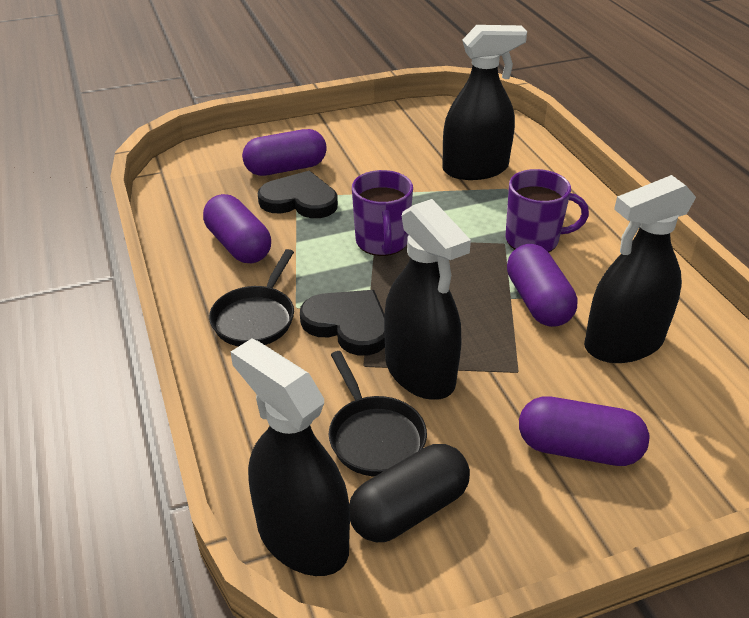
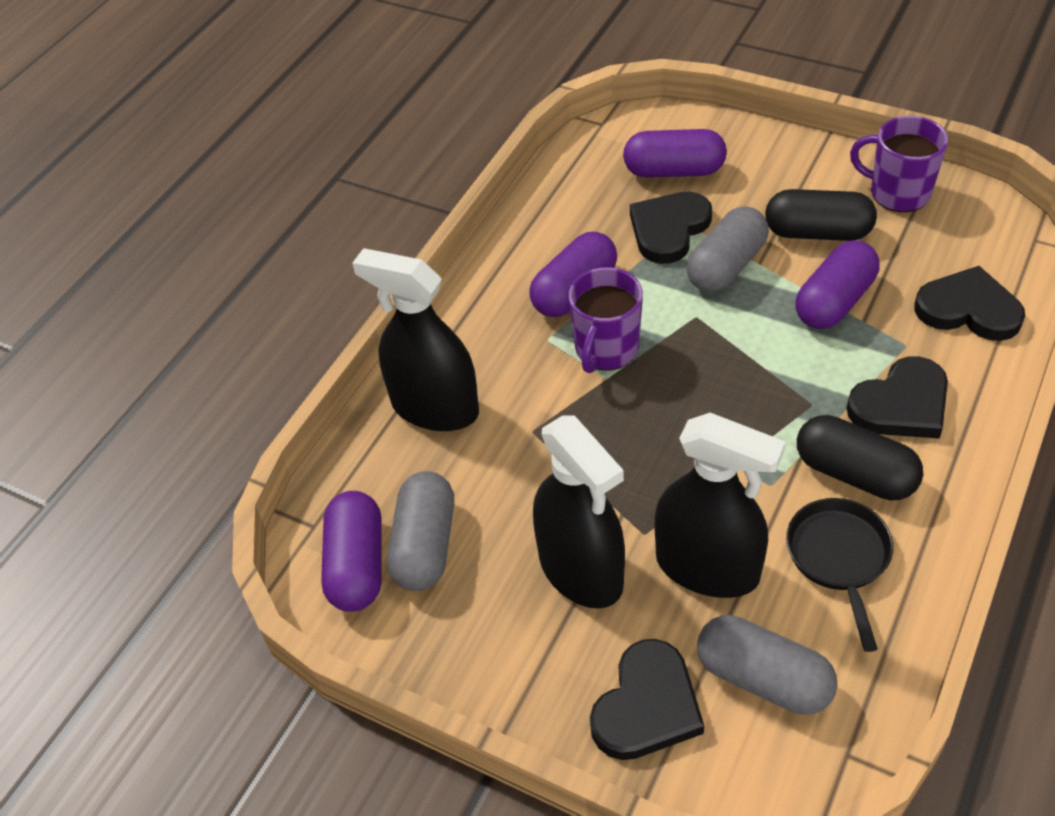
black capsule: [349,444,470,542] = 1 -> [765,189,877,241] [797,415,923,501] = 2
black heart: [258,171,338,218] [300,290,385,356] = 2 -> [590,639,704,760] [630,192,712,264] [847,356,948,439] [915,266,1025,341] = 4
black pan: [209,249,294,346] [329,351,427,476] = 2 -> [786,498,893,652] = 1
black spray bottle: [231,339,350,576] [384,199,471,400] [442,25,527,180] [584,175,696,363] = 4 -> [352,248,479,431] [533,415,625,609] [655,413,786,598] = 3
grey capsule: none = 0 -> [387,471,454,591] [686,206,769,292] [697,615,837,715] = 3

